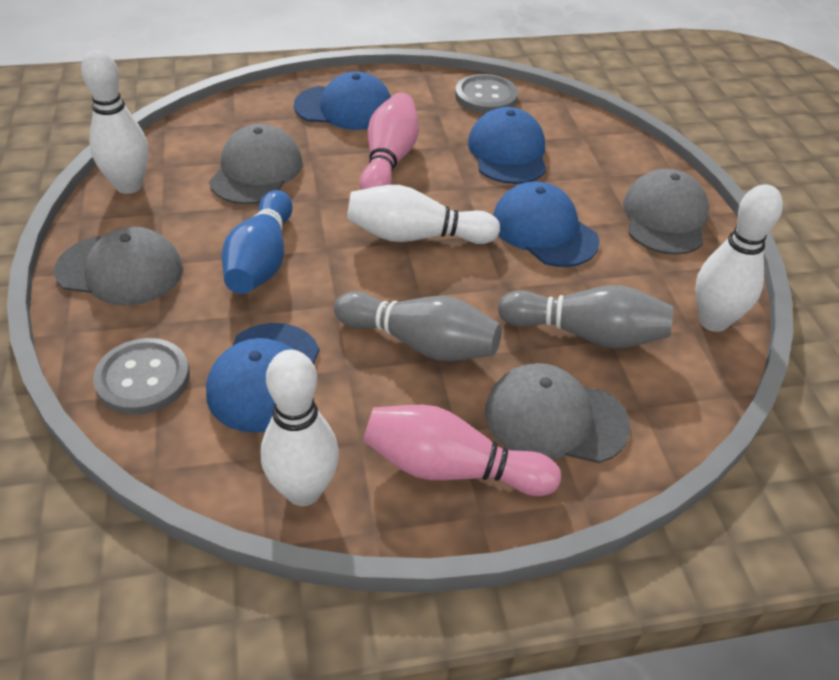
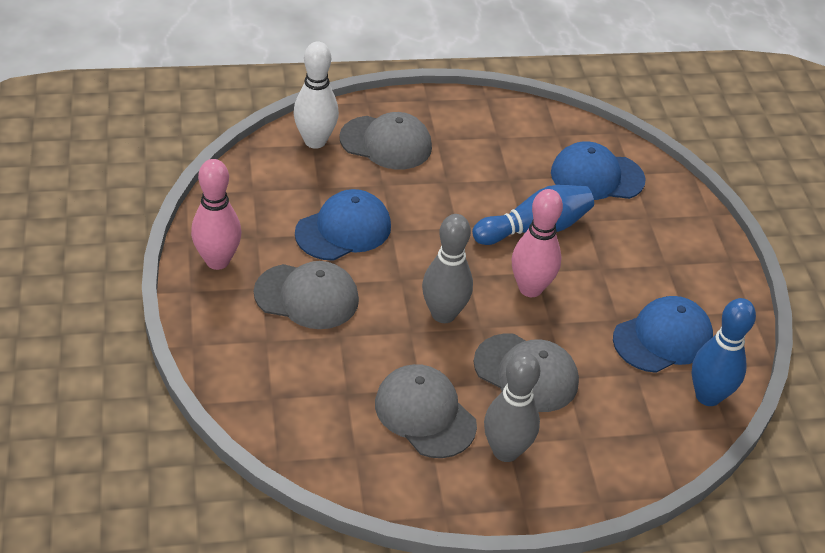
blue bowling pin: [222,190,293,294] = 1 -> [472,185,594,245] [691,298,756,406] = 2
blue cap: [206,323,319,433] [294,71,391,130] [468,107,546,184] [493,182,599,267] = 4 -> [295,189,391,261] [551,141,646,200] [613,296,713,373] = 3
grey button: [93,338,190,415] [455,74,518,114] = 2 -> none = 0
white bowling pin: [81,50,148,194] [261,349,339,506] [347,185,500,244] [695,184,783,332] = 4 -> [294,41,339,149] = 1

